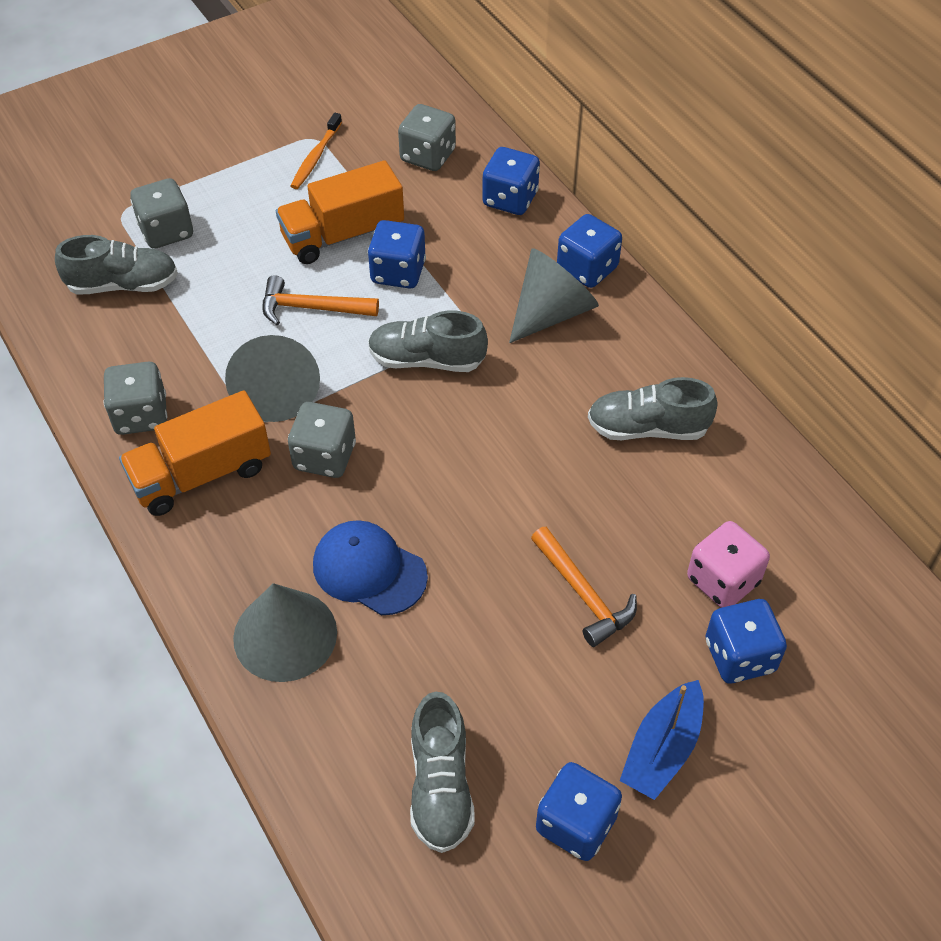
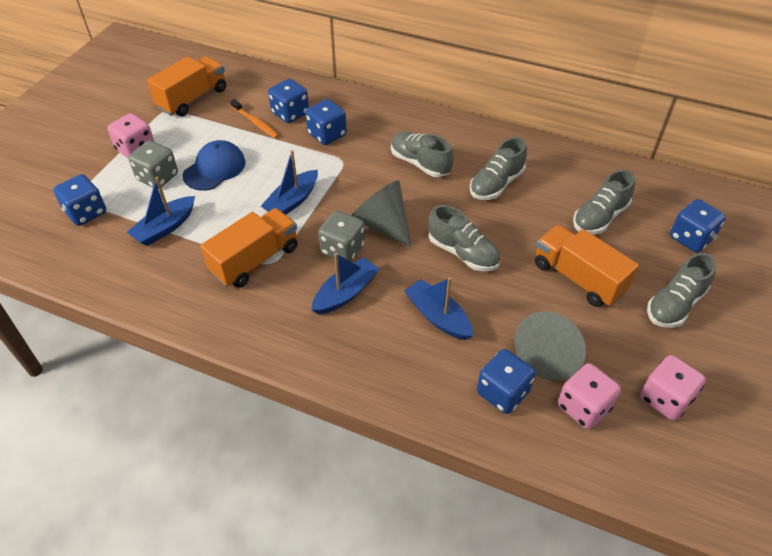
blue boat: [619,680,704,800] = 1 -> [127,177,195,246] [261,150,318,215] [311,253,379,315] [404,277,473,340] = 4
grey cone: [225,335,320,422] [233,583,337,682] [509,248,599,343] = 3 -> [351,180,411,247] [515,311,586,381] = 2
grey dice: [104,362,167,435] [130,178,193,249] [288,402,356,478] [398,104,456,171] = 4 -> [128,140,178,189] [318,210,365,262] = 2
grey shoe: [55,235,178,295] [368,311,488,372] [410,692,475,853] [588,377,718,440] = 4 -> [391,132,453,177] [428,205,500,271] [470,137,527,200] [573,170,635,235] [647,253,717,328] = 5
orange hammer: [262,275,379,325] [531,527,637,647] = 2 -> none = 0
orange truck: [119,390,271,516] [276,160,404,264] = 2 -> [147,56,226,116] [200,208,298,288] [535,225,639,307] = 3
pink dice: [687,521,770,608] = 1 -> [107,113,155,159] [558,363,621,429] [640,355,706,421] = 3

